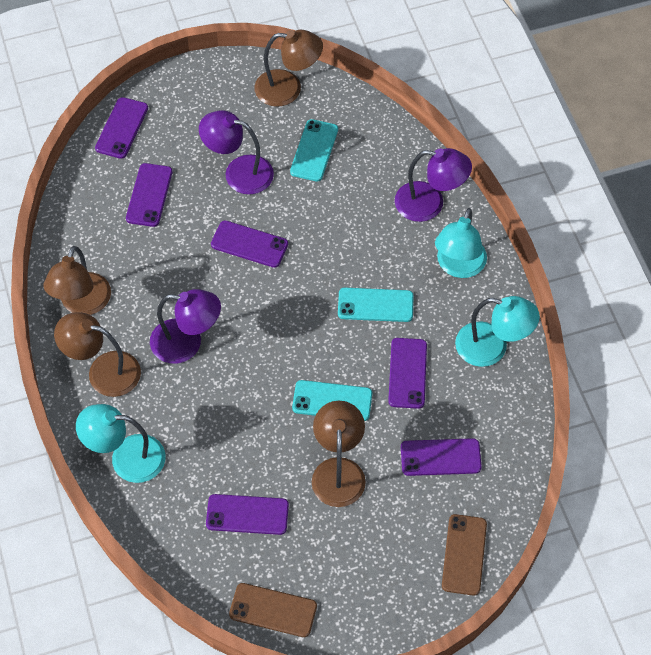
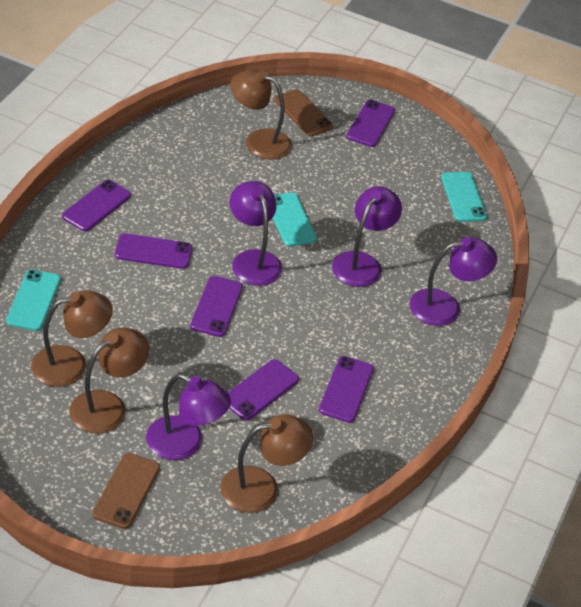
purple lamp: [150,289,221,364] [199,110,274,195] [395,148,472,222] = 3 -> [146,374,231,460] [230,181,282,286] [332,186,402,287] [410,238,497,326] = 4
turquoise lamp: [76,404,166,483] [435,208,487,278] [455,296,540,367] = 3 -> none = 0

